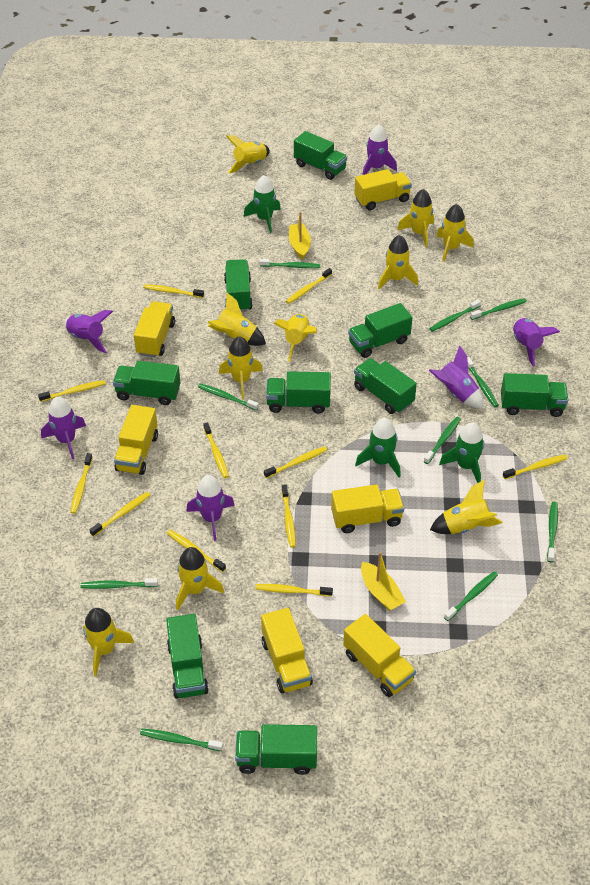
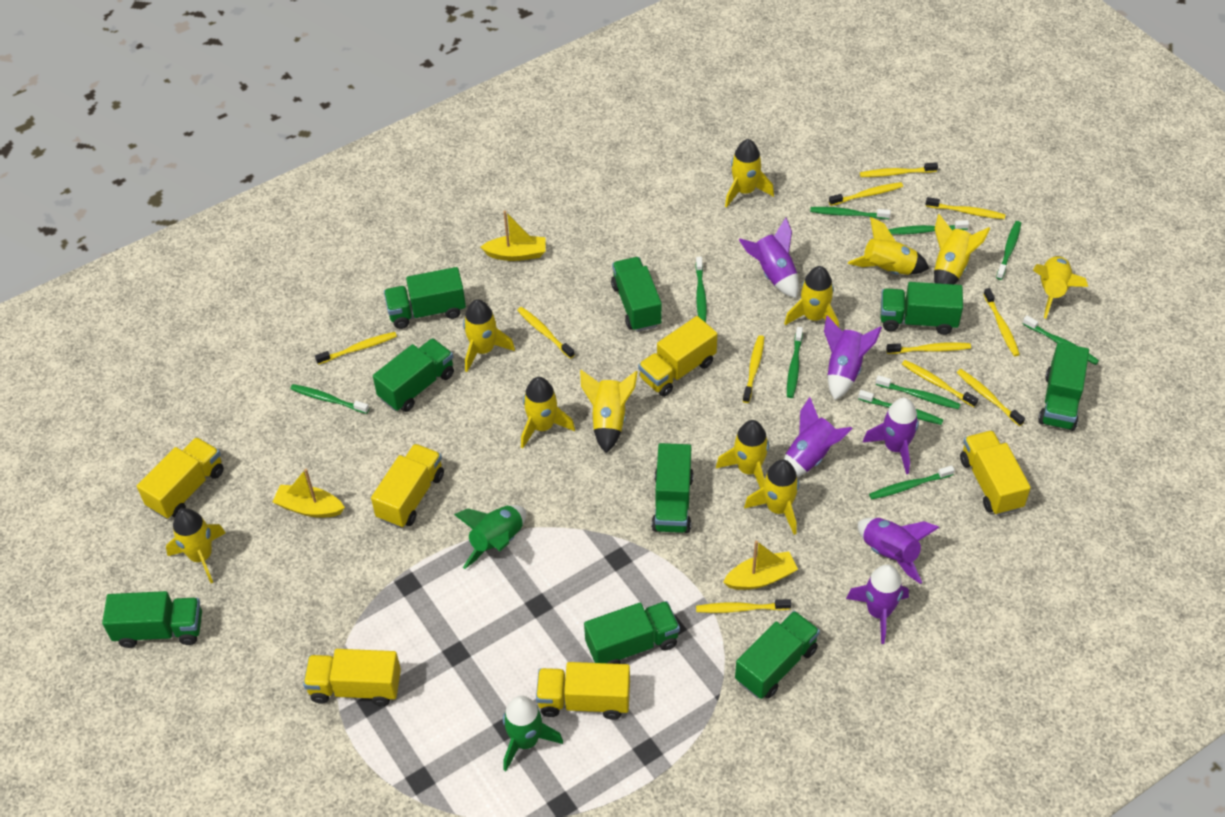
green rocket: [244,175,281,233] [355,418,401,478] [439,422,484,483] = 3 -> [454,505,526,569] [503,696,563,771] = 2
yellow boat: [289,212,311,260] [361,552,406,611] = 2 -> [273,469,345,518] [481,211,546,261] [723,540,798,590] = 3
yellow rocket: [83,608,134,676] [176,547,224,610] [208,293,266,346] [219,336,263,399] [226,135,270,173] [274,314,317,362] [378,235,418,289] [397,189,434,247] [430,479,503,534] [436,204,473,262] = 10 -> [166,508,225,583] [463,299,515,372] [521,377,575,448] [580,370,638,453] [716,420,769,489] [725,139,774,208] [744,459,799,535] [784,266,839,327] [848,217,929,275] [934,214,991,284] [1033,256,1088,319] = 11

